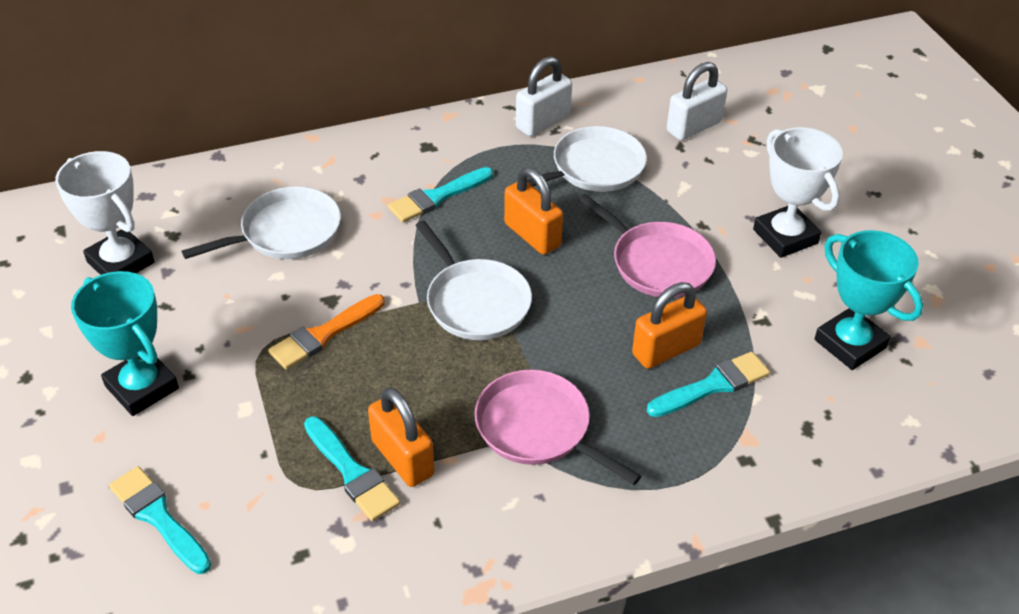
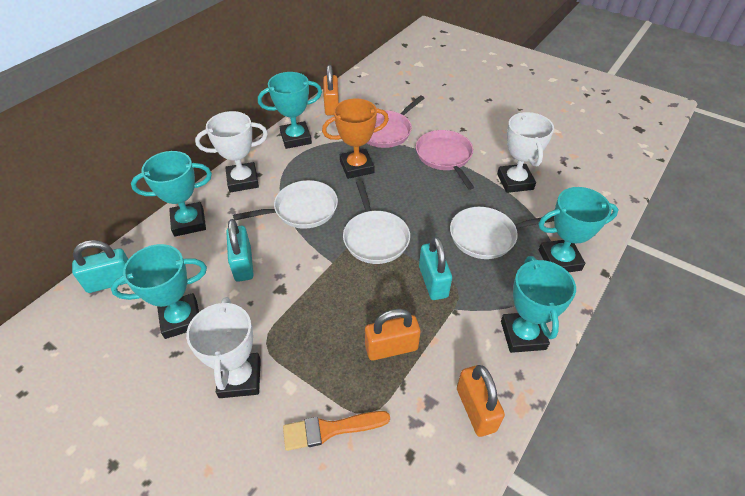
orange trophy: none = 0 -> [322,99,389,179] = 1
turquoise brush: [109,466,211,574] [304,416,400,521] [388,167,493,222] [647,352,770,417] = 4 -> none = 0
turquoise padlock: none = 0 -> [72,240,128,293] [226,219,254,282] [419,237,452,300] = 3
turquoise trophy: [71,271,179,416] [814,230,923,370] = 2 -> [111,244,207,339] [131,151,212,237] [258,72,322,149] [501,256,576,353] [538,187,619,272] = 5
white padlock: [516,56,572,136] [667,62,727,140] = 2 -> none = 0
white trophy: [55,151,155,275] [753,127,843,258] = 2 -> [186,297,261,398] [195,111,268,192] [497,112,554,193] = 3

